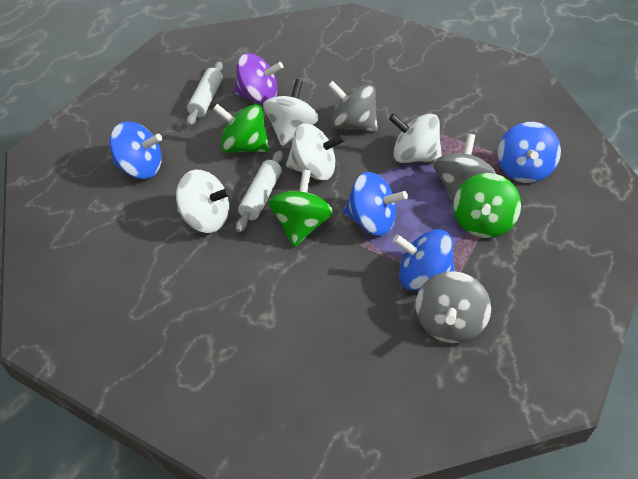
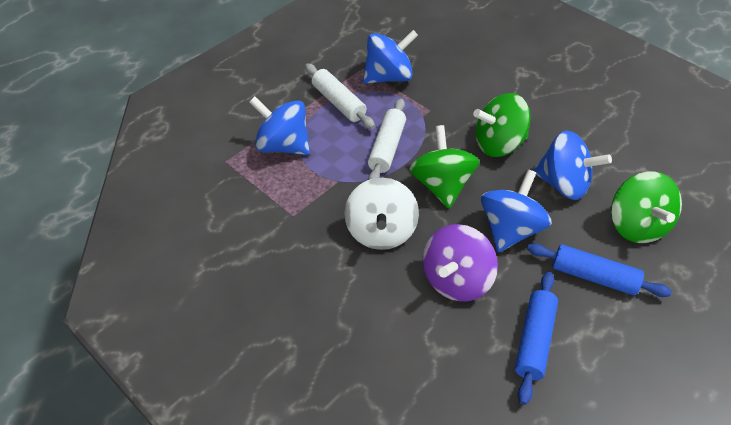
blue rolling pin: none = 0 -> [515,272,558,405] [527,243,672,297] = 2
grey spinning top: [328,81,378,132] [415,271,491,343] [433,134,495,204] = 3 -> none = 0
white spinning top: [176,170,232,233] [263,79,319,146] [286,124,345,180] [389,113,442,163] = 4 -> [344,177,419,250] = 1

